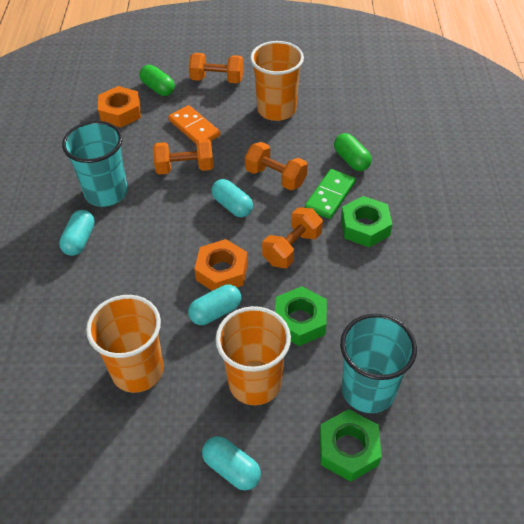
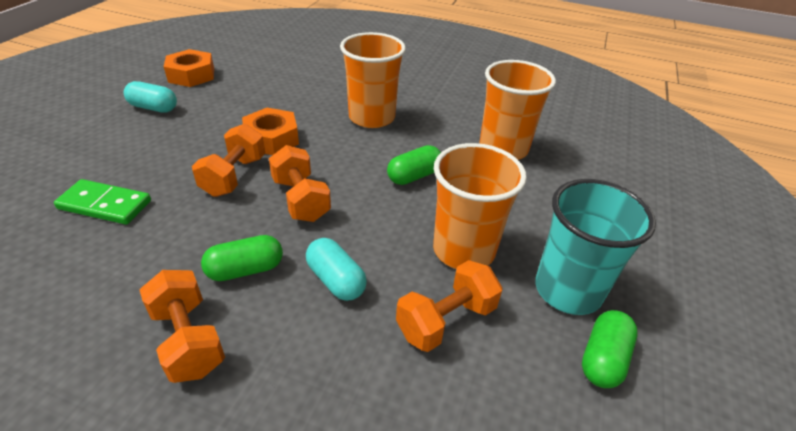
green capsule: [140,65,175,96] [334,133,372,171] = 2 -> [201,235,283,281] [387,145,441,185] [582,310,638,388] = 3
green nut: [275,286,327,346] [320,409,382,482] [341,196,392,247] = 3 -> none = 0
orange domino: [168,105,220,144] = 1 -> none = 0
turquoise capsule: [59,210,95,256] [188,285,241,325] [202,436,261,490] [211,179,253,217] = 4 -> [124,81,177,113] [306,238,367,301] = 2
turquoise cup: [62,121,128,207] [340,314,417,413] = 2 -> [535,179,656,315] = 1

